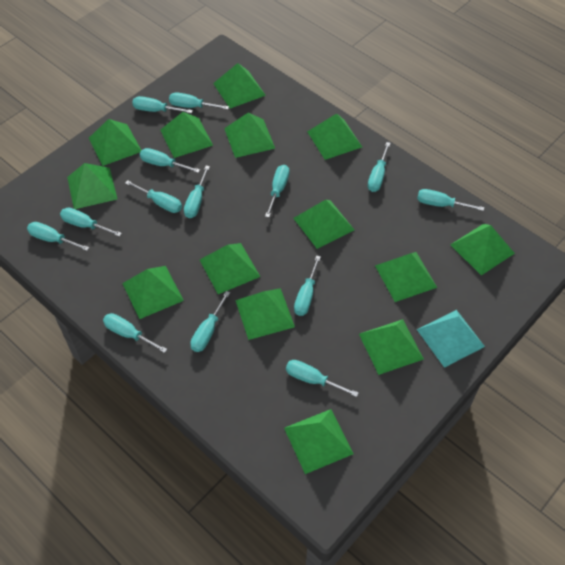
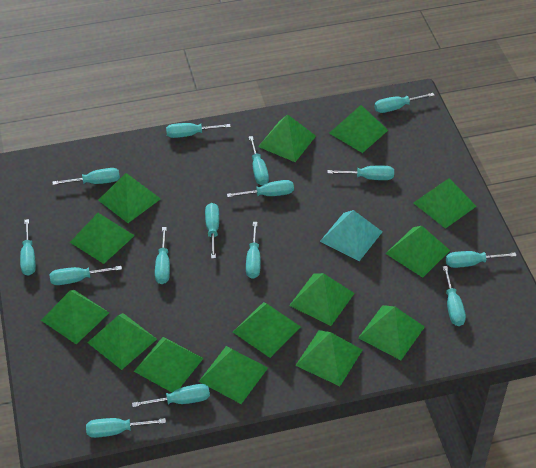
turquoise screwdriver: [27,222,89,251] [60,208,122,237] [103,313,167,353] [125,180,182,213] [132,96,193,113] [140,148,200,173] [169,92,229,110] [184,166,210,218] [190,291,230,352] [265,165,290,217] [286,360,358,397] [294,255,321,316] [368,142,390,192] [417,189,485,211] = 14 -> [20,219,36,276] [50,266,122,285] [52,168,120,185] [86,418,166,438] [132,384,210,407] [155,227,170,284] [166,123,231,138] [205,203,219,259] [227,180,294,197] [246,222,261,279] [249,136,269,185] [327,166,394,180] [374,93,435,113] [442,266,466,326] [446,251,516,268] = 15

